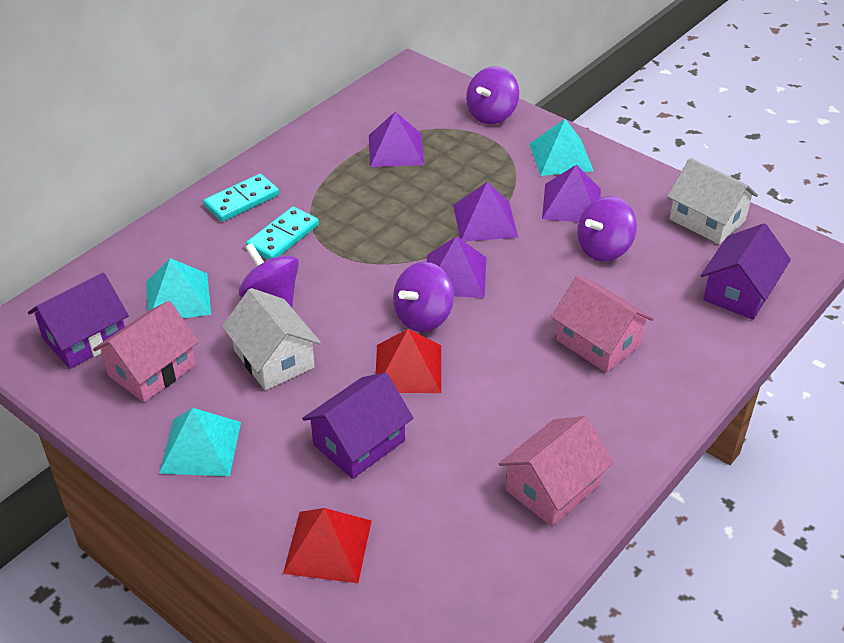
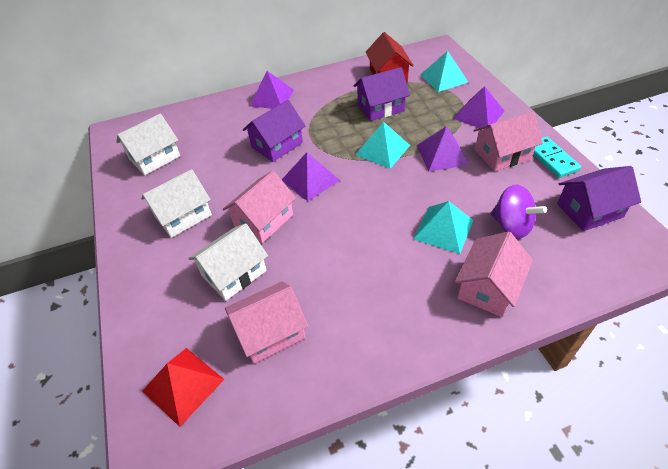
pink house: [93,301,199,402] [498,416,613,526] [551,275,654,373] = 3 -> [223,171,296,243] [225,281,308,364] [454,232,533,317] [474,112,543,171] = 4
purple spinning top: [239,243,299,307] [393,262,454,332] [466,66,519,124] [577,196,637,261] = 4 -> [490,185,547,239] = 1
red house: none = 0 -> [366,32,414,83] = 1
red pyramid: [283,508,372,583] [376,329,441,393] = 2 -> [142,348,224,427] = 1
turquoise domino: [203,174,279,222] [246,207,319,260] = 2 -> [533,137,581,178] = 1
white house: [222,288,321,390] [667,158,758,244] = 2 -> [117,114,180,175] [141,169,212,238] [188,223,268,301] = 3

